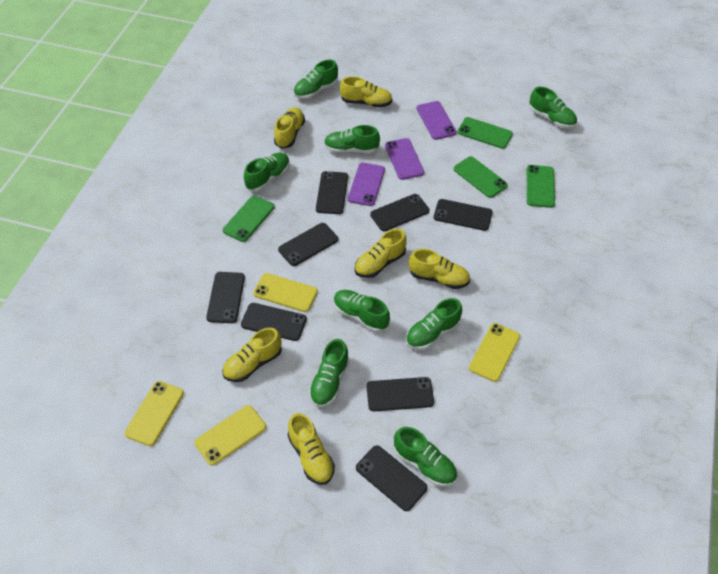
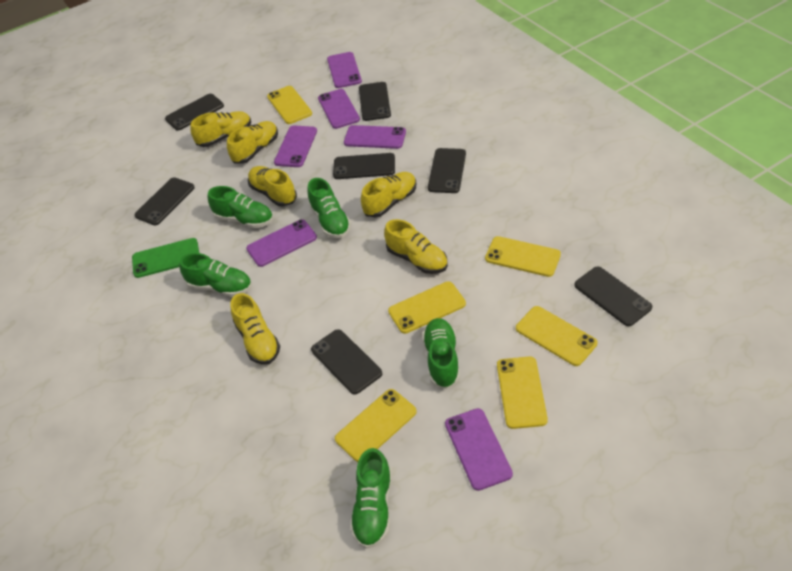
black phone: [206,272,245,323] [241,303,307,341] [278,223,338,266] [316,171,348,214] [356,445,428,511] [366,377,434,411] [370,194,429,231] [434,199,493,231] = 8 -> [135,177,195,225] [165,94,224,131] [311,329,382,395] [333,153,395,179] [359,82,391,121] [428,148,466,193] [574,267,652,326] = 7
green phone: [223,196,275,242] [454,156,508,198] [458,117,513,149] [527,165,555,208] = 4 -> [132,238,199,278] = 1
green shoe: [244,153,290,191] [293,60,338,99] [309,339,350,407] [324,125,380,153] [334,290,390,332] [394,427,457,487] [406,298,462,350] [529,87,577,128] = 8 -> [179,253,252,297] [208,186,273,228] [307,178,351,238] [350,448,392,549] [422,318,460,389] = 5
purple phone: [348,163,385,206] [385,138,424,180] [417,101,457,140] = 3 -> [246,219,317,267] [274,126,317,167] [318,89,360,129] [327,52,362,88] [344,125,406,149] [445,408,513,491] = 6
yellow phone: [124,381,184,446] [194,405,266,465] [253,273,318,312] [469,323,520,382] = 4 -> [267,86,312,124] [335,389,417,462] [388,281,466,334] [485,236,561,277] [497,356,548,429] [516,306,597,366] = 6

